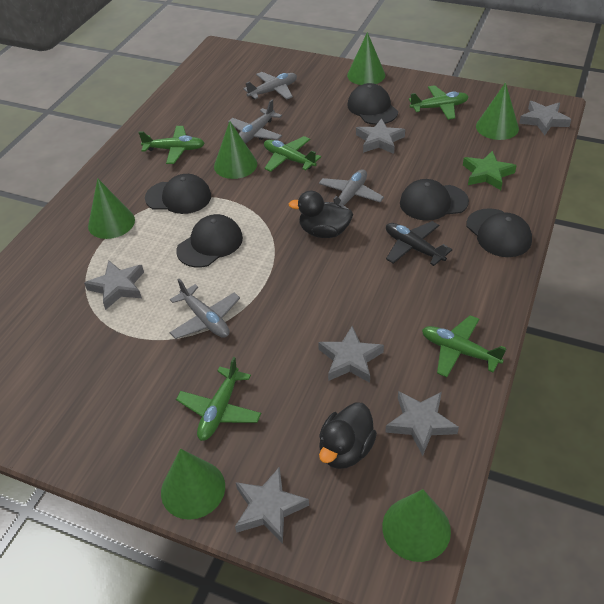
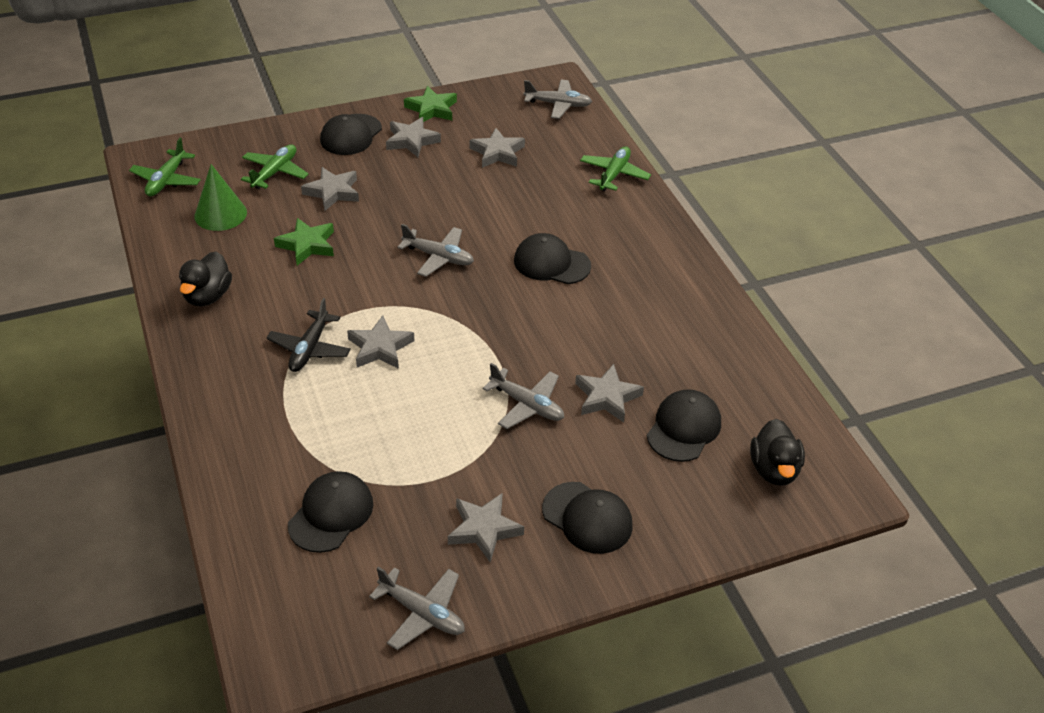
green cone: [88,178,135,239] [161,449,225,520] [214,121,257,179] [347,32,385,85] [382,489,451,562] [476,82,519,140] = 6 -> [194,164,247,231] = 1
green plane: [138,126,205,164] [176,357,261,441] [264,136,321,172] [409,85,469,120] [422,315,506,377] = 5 -> [129,138,201,196] [241,144,309,189] [580,146,651,191] = 3
green star: [463,151,517,190] = 1 -> [274,218,334,266] [404,86,457,122] = 2

